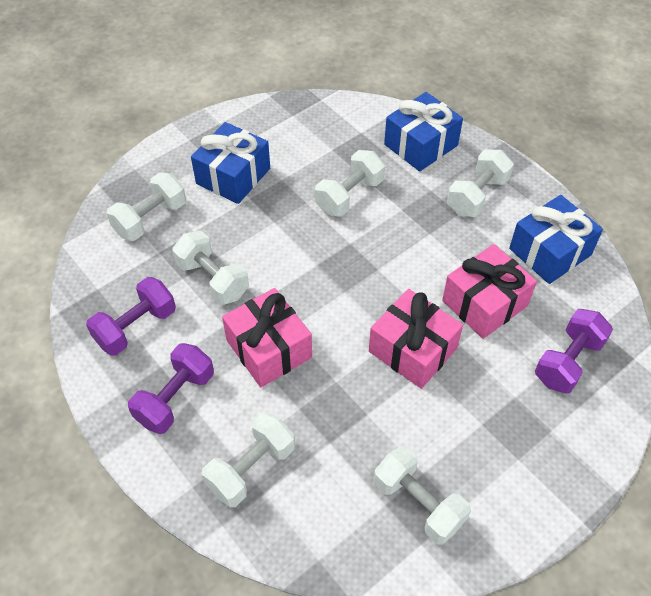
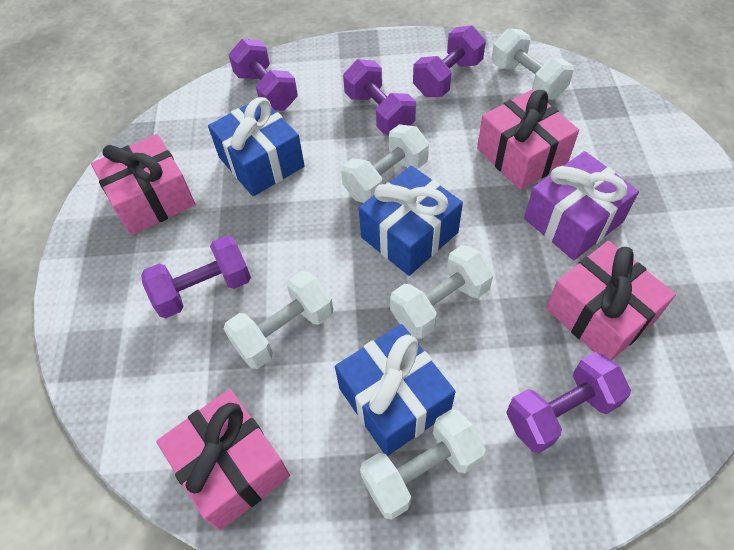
pink gift: [222,288,312,387] [369,289,463,389] [442,244,537,339] = 3 -> [91,134,195,235] [156,389,290,531] [477,90,579,190] [546,241,676,361] = 4
purple dumbbell: [86,277,176,356] [128,343,214,434] [535,309,613,393] = 3 -> [141,236,251,318] [229,39,298,111] [343,59,416,134] [413,25,486,97] [506,352,631,453] = 5
purple gift: none = 0 -> [524,151,639,260] = 1
white dumbbell: [106,172,186,241] [172,231,249,305] [202,412,295,507] [315,150,385,217] [374,446,471,545] [447,150,514,217] = 6 -> [224,271,333,369] [341,124,429,203] [360,409,486,520] [390,245,494,339] [492,28,574,100] = 5

